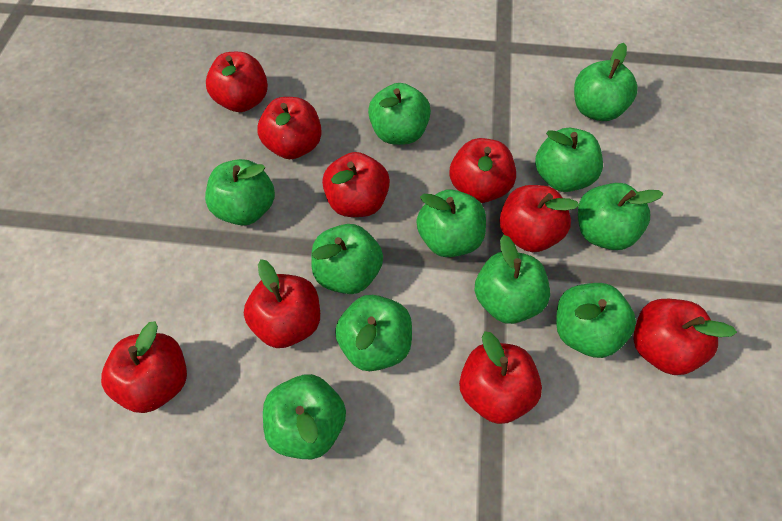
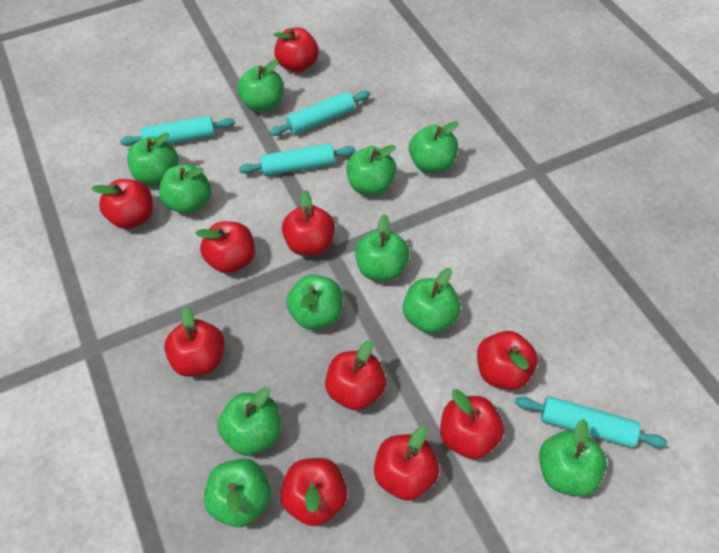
red apple: [101,321,187,413] [206,52,268,112] [244,259,320,348] [257,97,322,159] [322,152,390,217] [449,138,516,203] [459,331,542,424] [499,185,580,252] [633,299,737,375] = 9 -> [91,179,153,229] [164,306,225,377] [196,221,255,274] [274,27,319,72] [281,458,348,526] [282,190,335,256] [325,340,386,411] [374,426,439,501] [440,389,504,459] [477,331,538,390] = 10
turquoise rolling pin: none = 0 -> [120,116,235,146] [239,143,355,176] [270,91,370,136] [515,396,667,448] = 4

